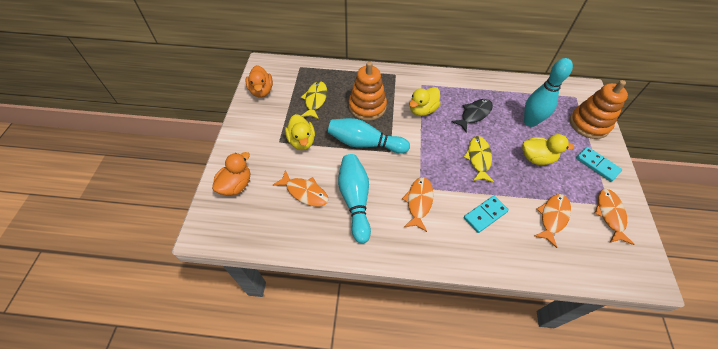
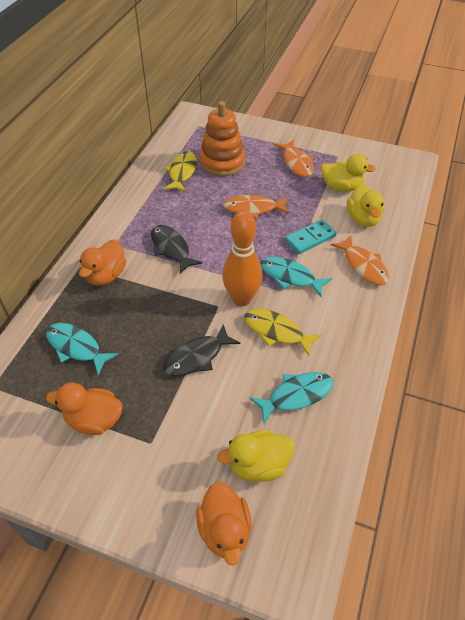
black fish: [451,99,493,132] = 1 -> [151,225,203,274] [163,324,240,376] = 2
orange bowling pin: none = 0 -> [222,211,262,306] = 1
orange duck: [212,152,250,196] [246,65,273,97] = 2 -> [46,383,122,435] [79,240,126,286] [196,482,252,566] = 3
orange fish: [273,170,329,207] [402,177,434,232] [534,194,571,248] [594,189,635,245] = 4 -> [223,195,289,219] [275,140,314,177] [331,236,389,285] = 3
orange stacking toy: [349,62,387,121] [570,80,628,139] = 2 -> [199,101,245,177] = 1
turquoise bowling pin: [328,118,410,154] [338,154,371,243] [524,58,573,127] = 3 -> none = 0
turquoise domino: [464,196,509,233] [576,147,622,182] = 2 -> [285,220,336,254] = 1
turquoise fish: none = 0 -> [46,323,119,375] [249,372,333,424] [260,256,332,297] = 3

